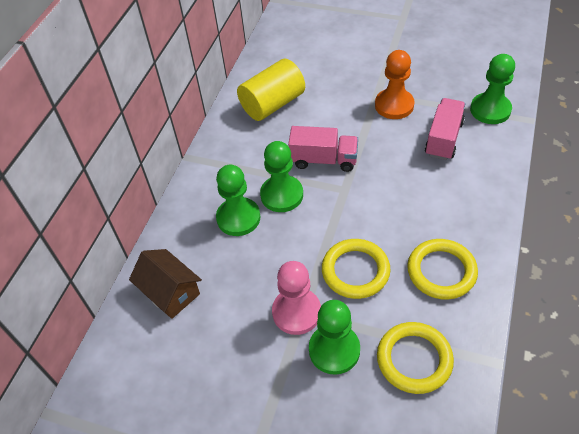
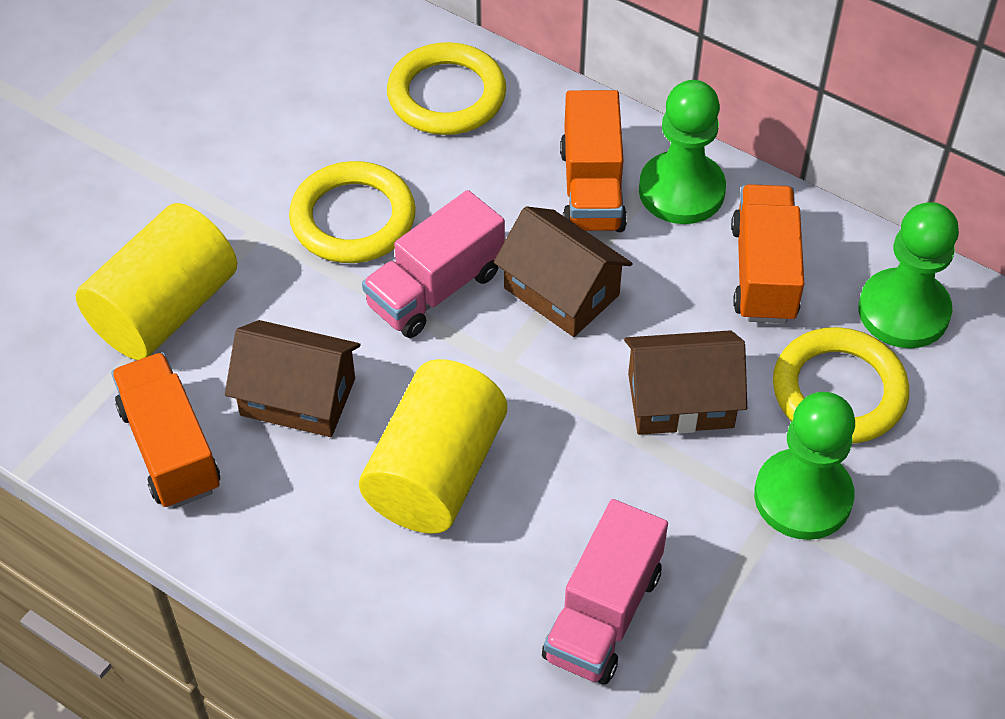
brown house: [129,249,202,319] = 1 -> [225,320,360,437] [494,206,633,337] [624,330,747,435] = 3
green pawn: [216,165,260,236] [260,141,303,212] [309,300,360,375] [470,54,515,124] = 4 -> [639,80,726,224] [754,392,855,540] [858,202,959,348] = 3
orange pawn: [375,50,414,119] = 1 -> none = 0
orange truck: none = 0 -> [111,352,220,508] [560,90,627,232] [731,184,804,323] = 3
pink pawn: [272,261,321,335] = 1 -> none = 0
yellow cylinder: [237,59,305,121] = 1 -> [75,203,237,360] [359,359,507,534] = 2

